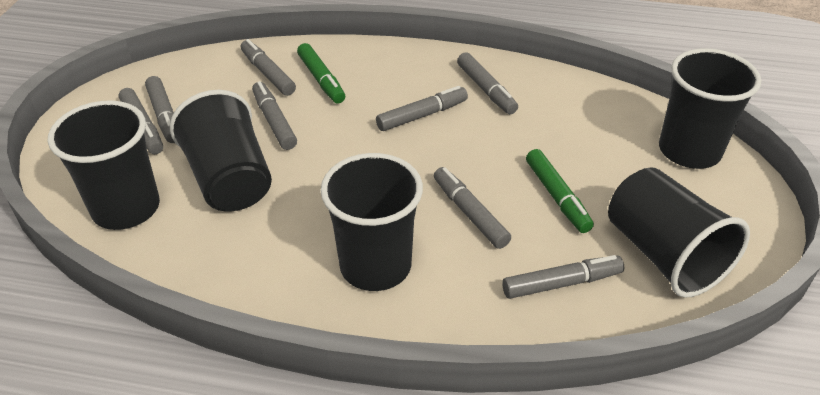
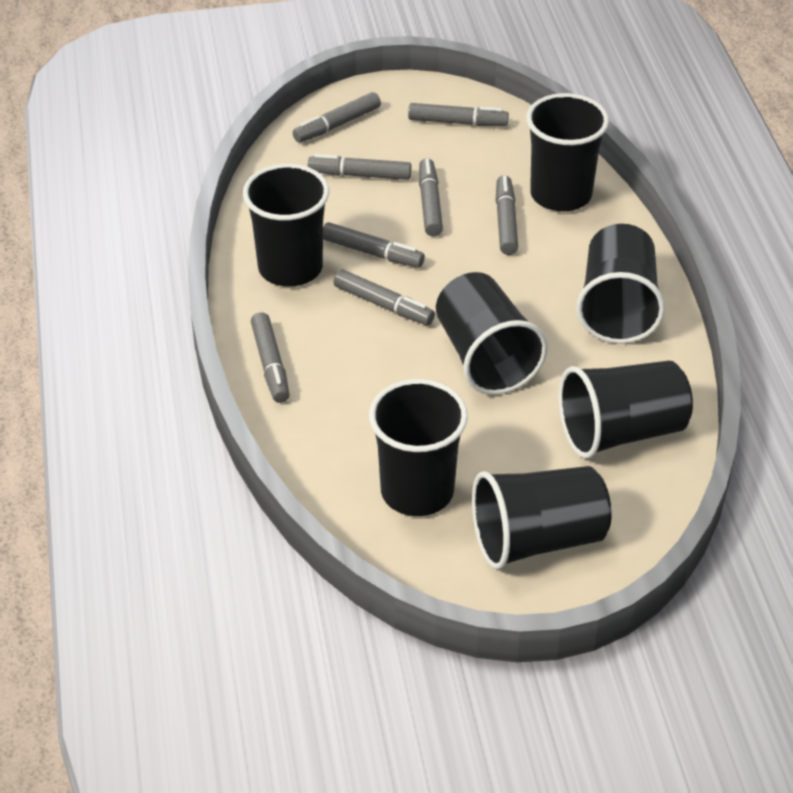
black cup: [48,100,160,230] [170,90,272,211] [321,153,423,291] [608,167,750,298] [659,48,761,169] = 5 -> [243,164,329,287] [369,379,468,516] [436,272,547,395] [472,466,612,569] [526,93,609,211] [559,361,693,459] [576,224,665,344] = 7
green marker: [297,43,345,104] [526,149,594,233] = 2 -> none = 0

